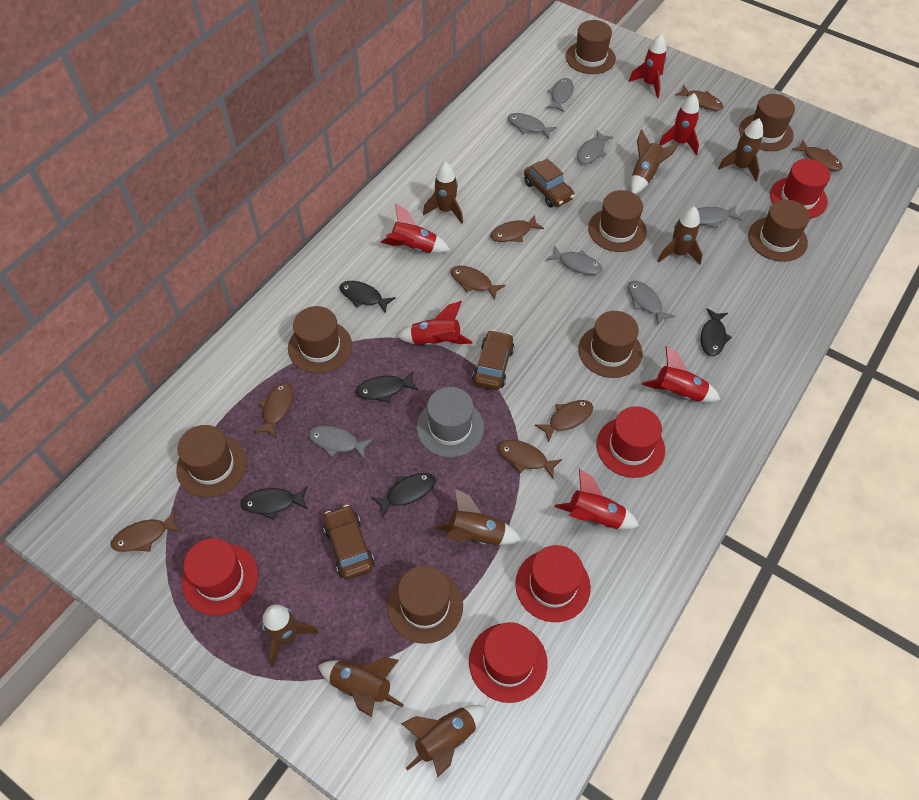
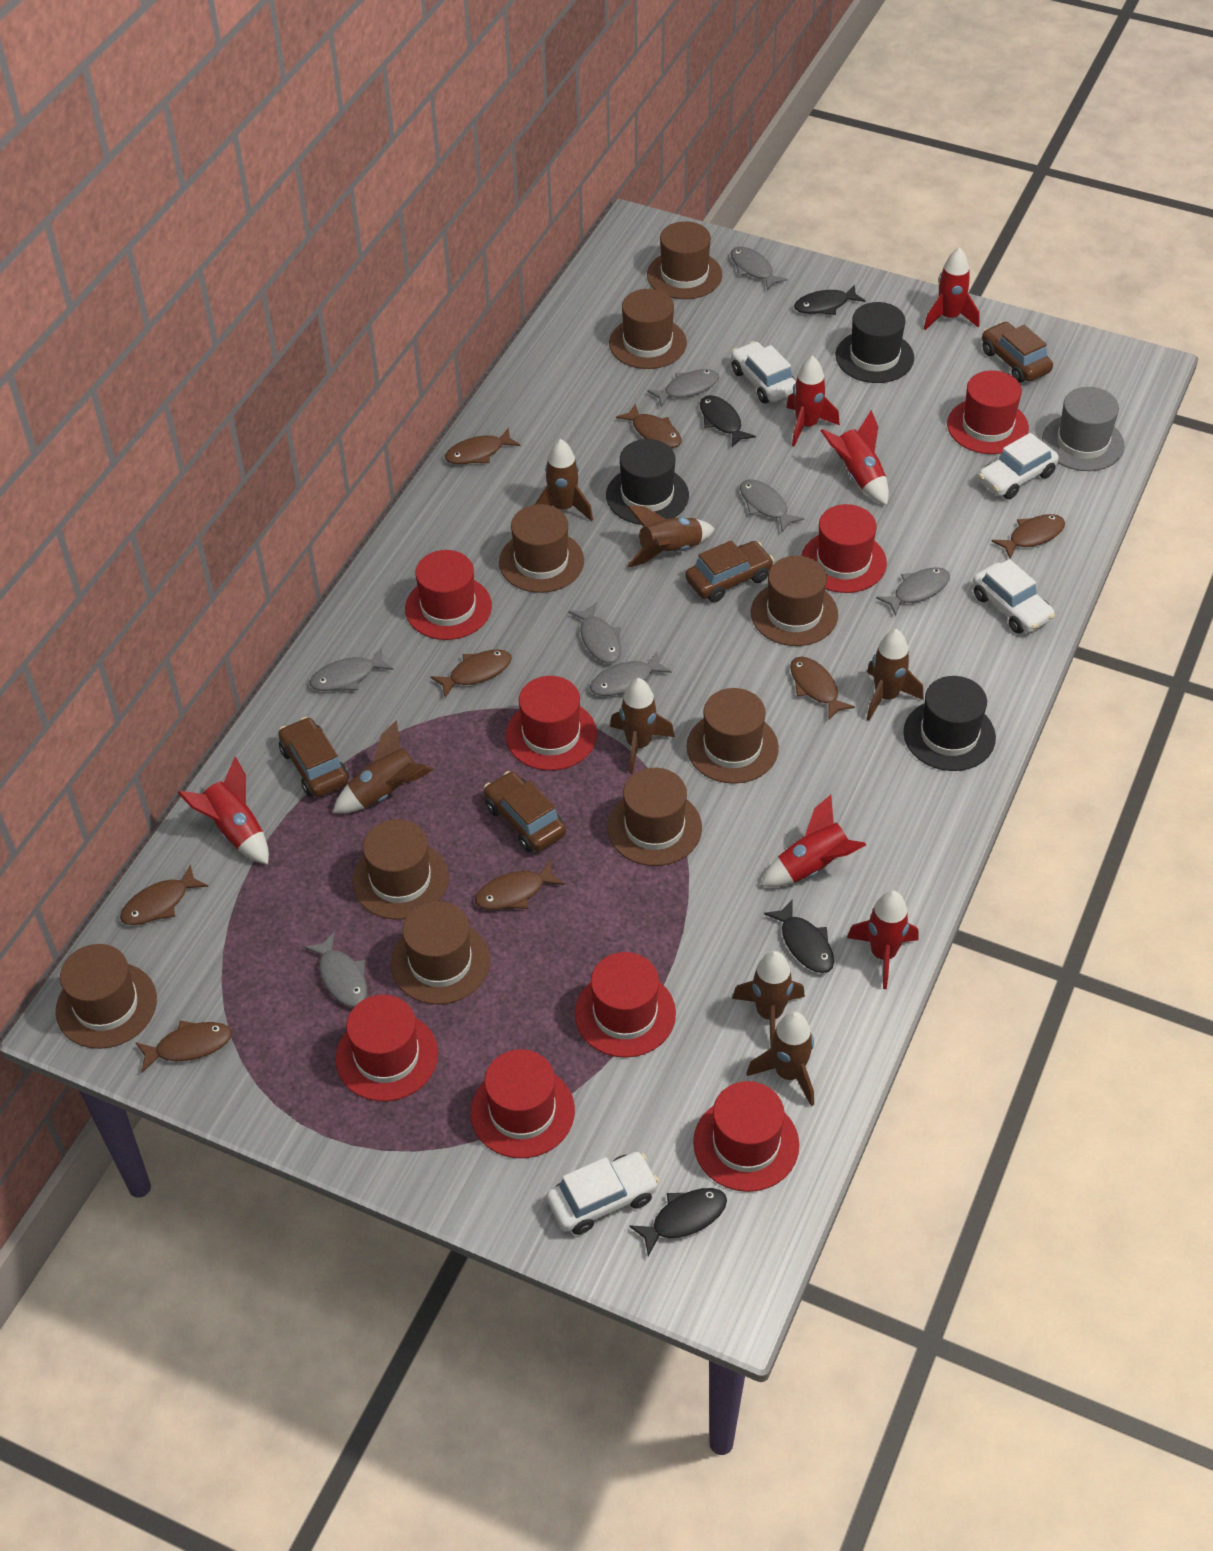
black fish: [240,487,307,520] [339,281,396,313] [356,372,418,403] [371,473,436,517] [701,308,732,356] = 5 -> [629,1188,727,1256] [700,395,756,447] [764,899,834,973] [794,284,865,315] = 4
black hat: none = 0 -> [606,439,689,525] [835,302,914,383] [903,676,996,771] = 3
brown car: [323,505,374,580] [472,330,514,390] [524,158,575,207] = 3 -> [278,717,349,797] [484,771,566,852] [685,540,774,602] [982,321,1053,383] = 4
brown hat: [176,425,247,497] [288,306,352,374] [387,565,463,644] [566,20,616,74] [578,311,643,378] [588,190,647,252] [739,94,795,151] [748,199,810,262] = 8 -> [56,944,157,1049] [352,819,449,920] [391,901,490,1004] [499,504,584,593] [607,768,702,866] [609,289,687,369] [647,221,722,299] [687,688,779,784] [751,556,838,646] = 9
brown rocket: [262,605,319,667] [318,657,404,717] [401,705,485,777] [423,162,463,223] [435,488,521,545] [630,129,679,194] [658,206,703,265] [718,118,763,181] = 8 -> [333,720,434,813] [535,439,593,521] [610,678,675,774] [627,506,715,567] [732,951,805,1049] [747,1011,814,1106] [866,629,924,721] = 7
grey fish: [309,425,373,459] [508,113,557,139] [546,78,574,112] [546,245,603,275] [577,130,613,164] [628,281,675,326] [697,205,742,228] = 7 -> [304,932,367,1007] [310,648,393,691] [568,603,621,663] [590,651,672,696] [647,369,719,407] [731,246,788,290] [740,479,804,532] [876,567,950,616] = 8
red hat: [182,538,258,615] [469,622,548,703] [515,545,591,622] [597,406,665,478] [770,159,830,219] = 5 -> [335,995,438,1101] [405,550,492,640] [470,1049,575,1158] [506,676,597,771] [575,952,676,1058] [693,1081,799,1192] [801,504,887,593] [947,370,1029,454] = 8
white car: none = 0 -> [547,1152,659,1235] [731,341,796,403] [973,559,1055,634] [978,433,1059,499] = 4

